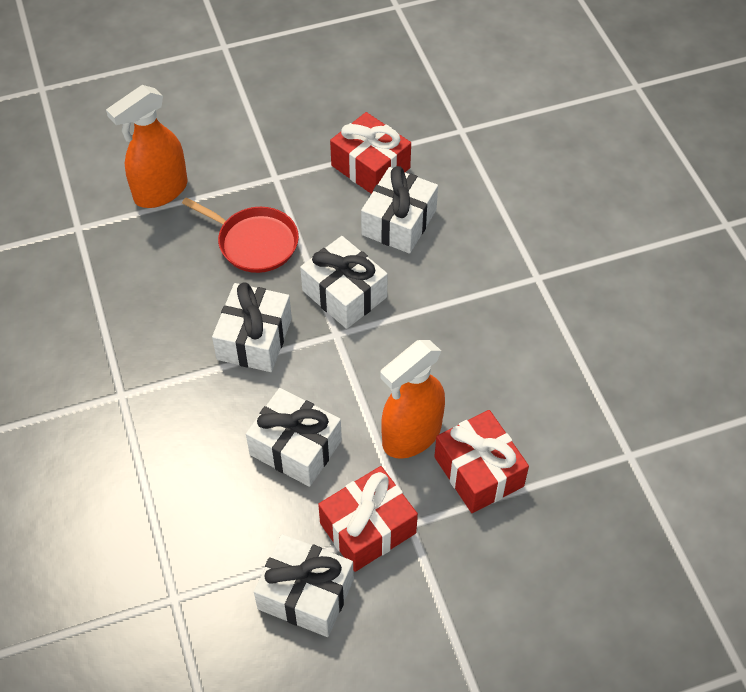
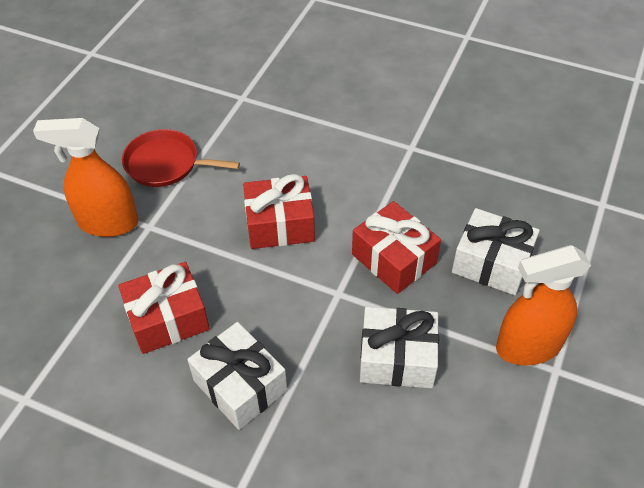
white gift: [212,282,292,372] [246,388,342,487] [254,534,354,637] [300,236,388,329] [361,166,438,254] = 5 -> [187,322,287,430] [360,307,439,388] [452,208,540,295] = 3

